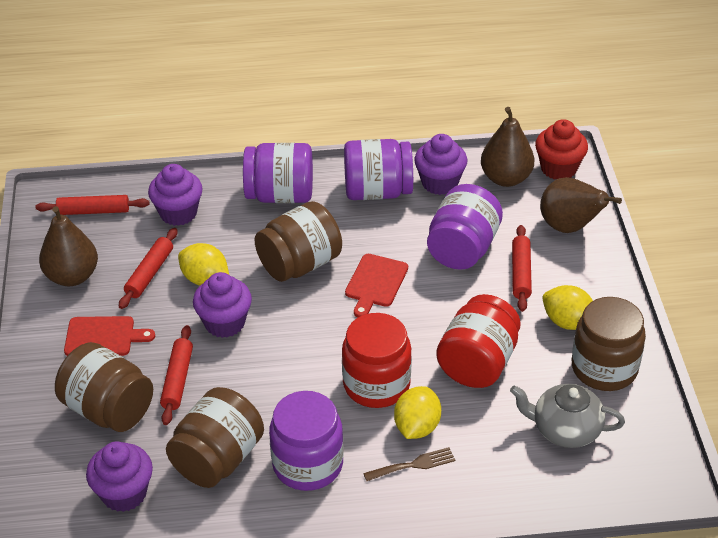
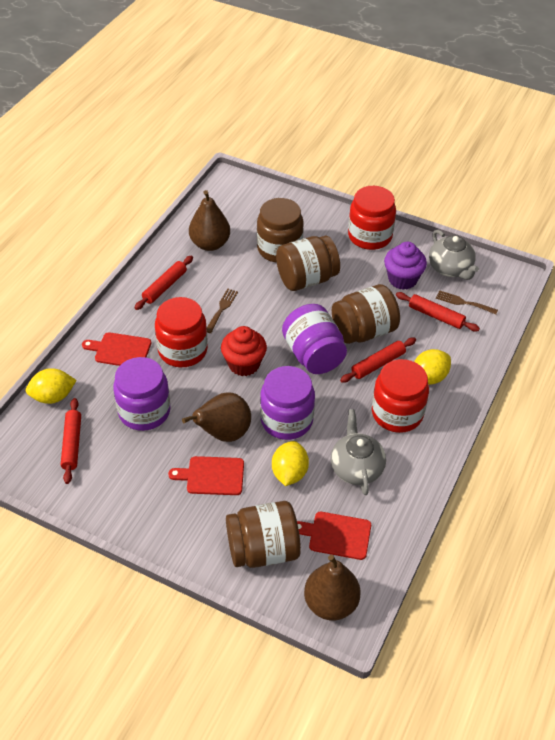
brown fork: [363,447,455,481] = 1 -> [207,289,238,333] [436,290,498,314] = 2
grey teapot: [510,384,625,448] = 1 -> [331,409,386,495] [429,230,479,280] = 2
purple cupcake: [86,442,153,512] [148,164,203,226] [193,272,252,338] [414,134,467,195] = 4 -> [384,242,427,290] = 1
purple jar: [243,143,313,203] [269,391,344,491] [344,139,413,200] [427,184,503,270] = 4 -> [113,357,171,431] [260,366,315,440] [282,304,347,374] = 3
red cutting board: [64,316,155,356] [345,254,408,317] = 2 -> [82,332,151,366] [168,456,244,495] [297,512,371,560] = 3
red jar: [342,313,412,408] [436,294,521,388] = 2 -> [155,297,208,367] [348,186,396,250] [372,359,429,433] = 3

